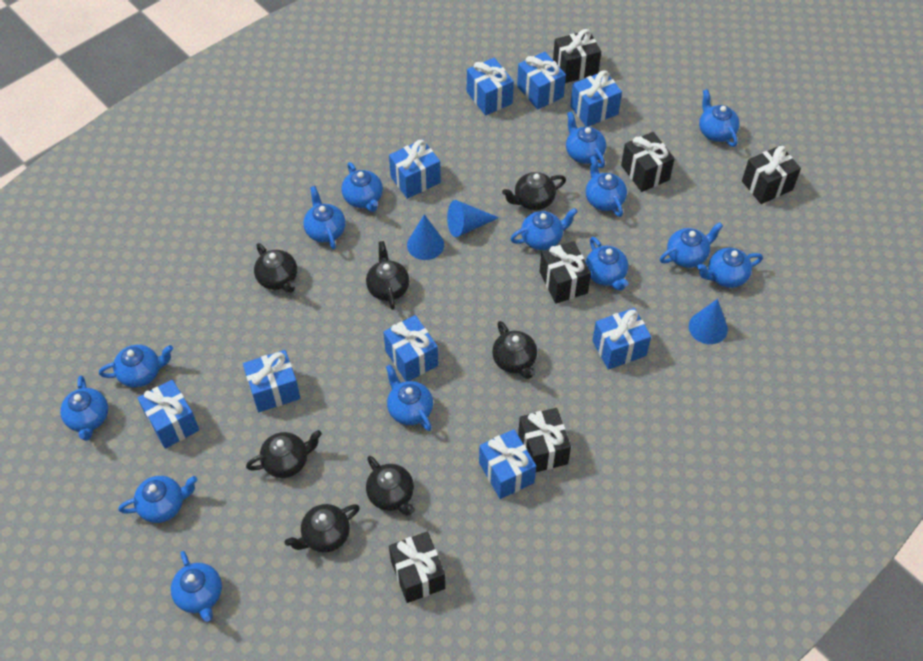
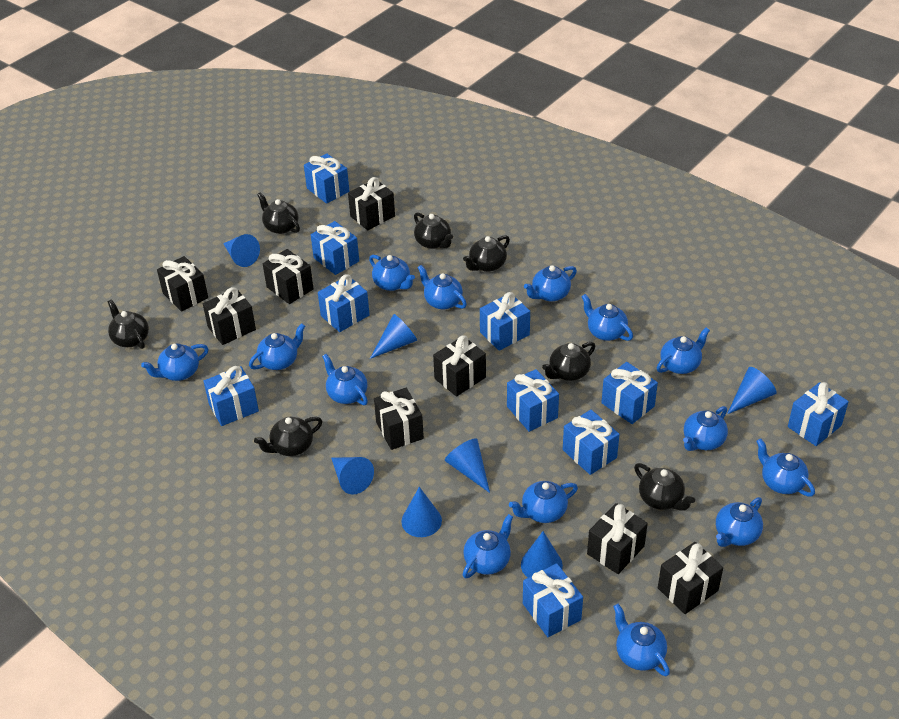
black gift: [389,531,445,603] [518,408,571,472] [540,241,591,304] [553,29,601,83] [621,132,675,192] [742,145,801,204] = 6 -> [157,256,208,312] [203,287,256,345] [263,249,314,304] [348,177,395,230] [374,388,424,450] [433,335,486,397] [587,503,648,574] [658,542,723,614] = 8
blue cone: [407,214,444,260] [447,200,499,237] [689,299,728,344] = 3 -> [223,234,260,267] [331,457,374,495] [370,314,417,359] [401,487,442,537] [445,438,490,493] [521,531,563,578] [727,367,777,414] = 7
blue gift: [138,379,199,449] [243,350,300,412] [383,315,438,381] [389,139,441,199] [467,58,514,116] [479,429,536,499] [517,52,566,110] [570,70,622,127] [592,308,651,370] = 9 -> [203,366,259,426] [304,153,349,204] [311,221,359,275] [318,274,370,332] [480,292,530,351] [507,369,559,432] [523,563,583,637] [563,410,619,475] [601,362,658,424] [788,382,849,446] = 10

